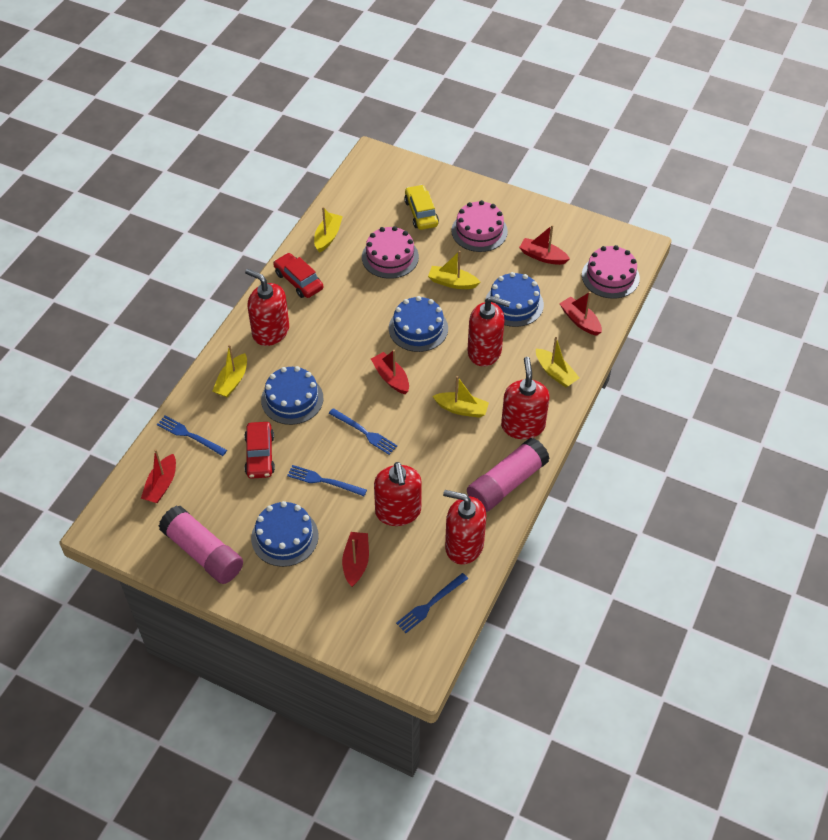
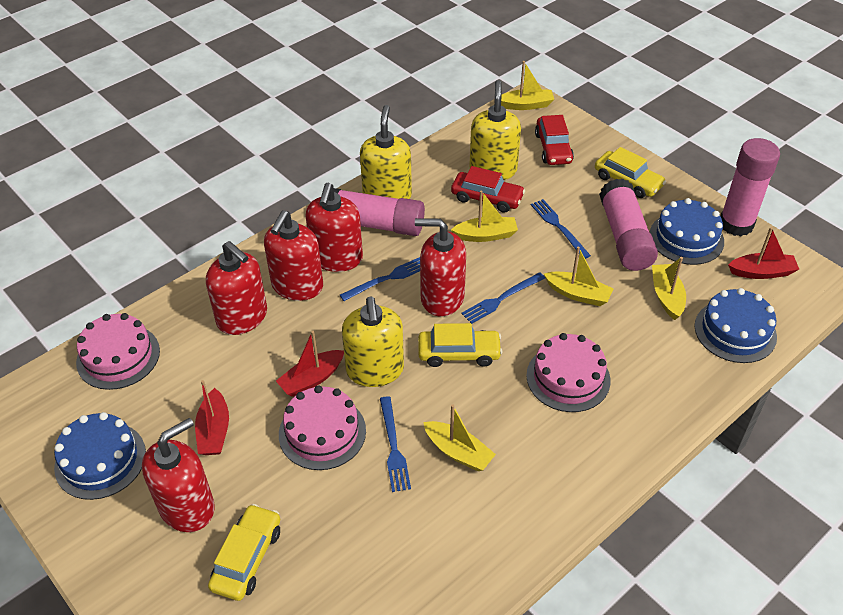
blue cake: [251,501,319,567] [261,366,323,425] [389,296,448,352] [485,272,544,327] = 4 -> [54,412,146,500] [650,198,724,265] [694,288,777,363] = 3
pink glue stick: [159,506,243,584] [467,438,550,512] = 2 -> [334,188,425,236] [599,179,658,271] [720,138,780,236] = 3
red boat: [141,449,176,503] [342,532,369,587] [371,350,409,394] [519,225,570,265] [559,292,602,336] = 5 -> [195,380,229,455] [276,331,344,397] [728,227,799,279] = 3
yellow car: [404,185,439,230] = 1 -> [208,504,280,601] [418,323,502,367] [595,147,666,198] = 3
yellow soap dispenser: none = 0 -> [342,297,404,387] [360,105,412,199] [469,80,521,180] = 3

